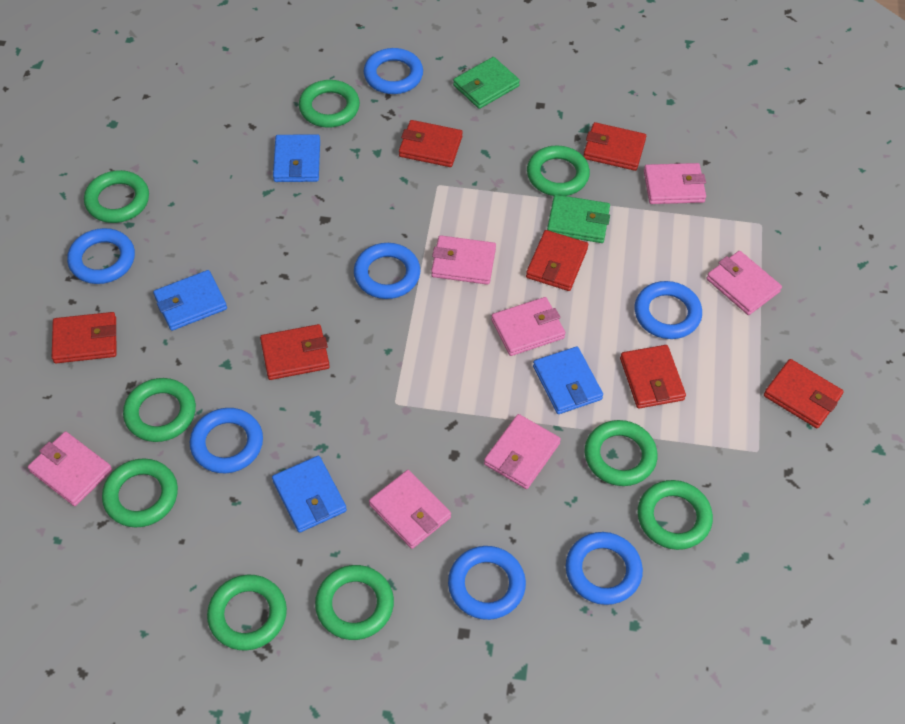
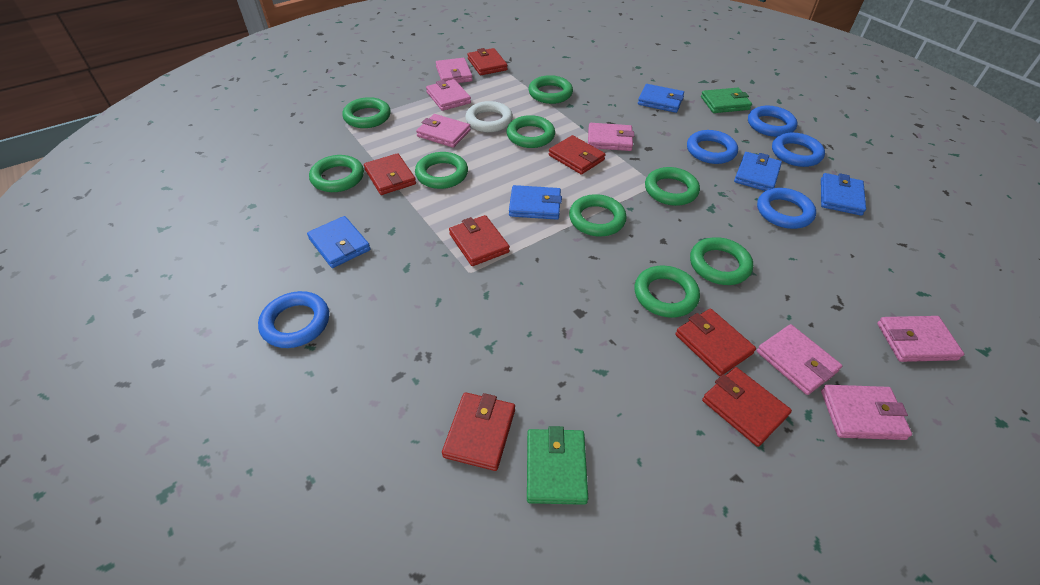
blue ring: [67,228,135,284] [190,408,263,473] [354,243,420,299] [364,48,423,94] [448,546,526,620] [566,532,643,605] [634,281,702,339] = 7 -> [258,291,329,348] [687,130,738,164] [748,106,797,137] [757,188,816,229] [772,133,825,167] = 5
blue wallet: [153,270,227,331] [272,456,347,533] [273,134,320,182] [533,346,603,414] = 4 -> [307,216,370,268] [509,185,562,220] [638,84,684,113] [734,152,782,191] [821,173,866,216] = 5
white ring: none = 0 -> [465,101,513,132] = 1

